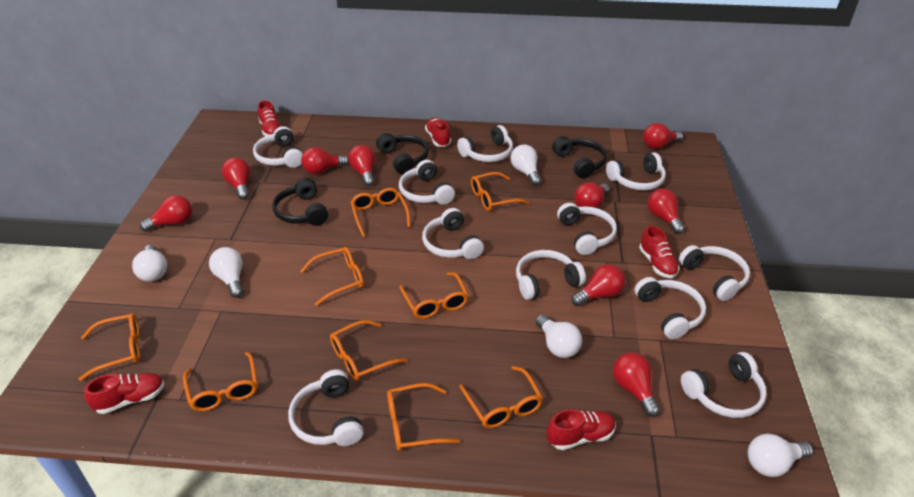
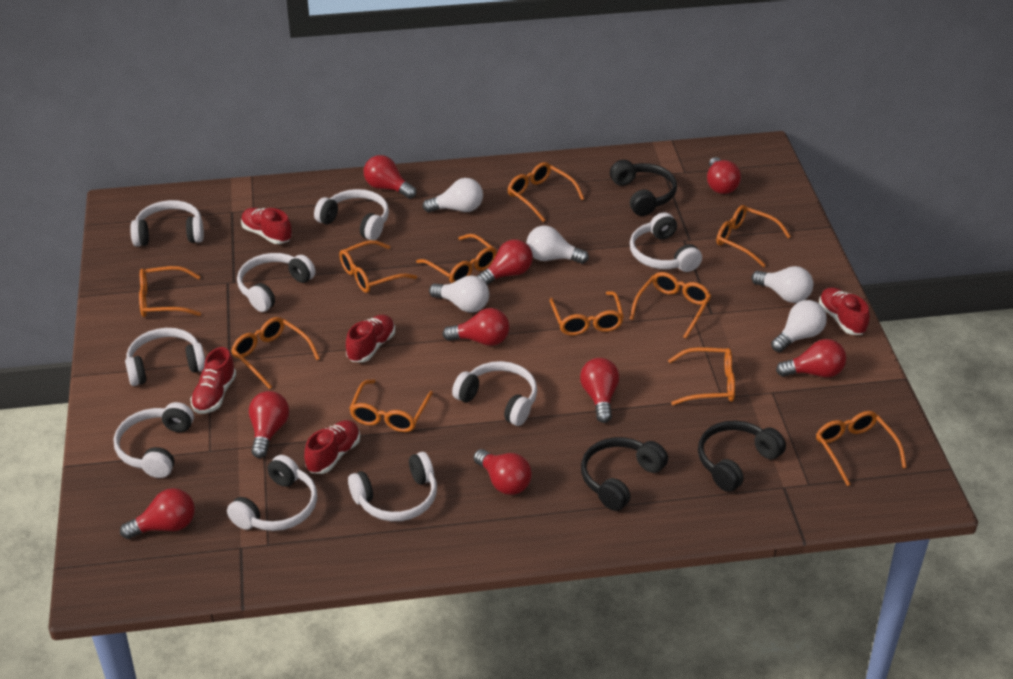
orange glasses: [78,313,140,381] [183,352,257,411] [300,247,364,306] [330,320,407,381] [351,188,411,237] [387,383,460,451] [399,272,469,319] [459,366,543,428] [471,172,530,211] = 9 -> [139,266,201,317] [231,317,320,389] [339,240,417,293] [349,379,433,432] [416,234,497,283] [508,162,584,222] [550,291,624,336] [630,272,711,339] [668,347,735,405] [716,205,791,267] [816,411,907,486] = 11
white headphones: [253,126,303,168] [288,369,364,446] [399,160,455,205] [422,208,484,259] [457,125,513,162] [516,250,586,300] [557,203,617,255] [606,152,666,190] [635,277,706,339] [679,245,750,301] [681,352,767,418] = 11 -> [114,402,194,478] [125,328,205,386] [130,200,204,247] [227,455,317,531] [237,253,316,312] [314,189,389,240] [348,452,437,521] [452,361,537,426] [630,212,702,272] = 9

